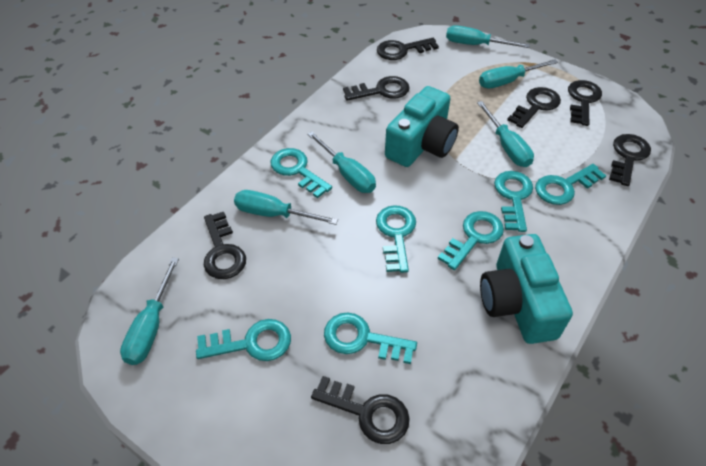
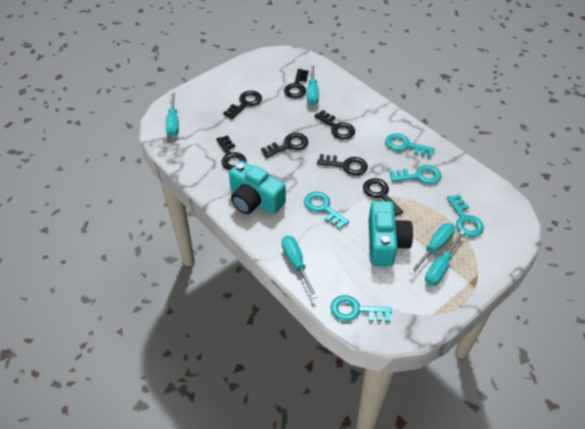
turquoise key: [196,319,291,361] [270,148,332,198] [324,313,417,364] [376,205,416,273] [438,211,504,270] [494,171,533,232] [535,164,606,205] = 7 -> [304,192,349,229] [330,295,392,322] [385,133,435,158] [390,165,441,184] [447,194,484,237] = 5
turquoise screwdriver: [120,257,179,365] [234,190,338,225] [307,132,376,193] [446,25,530,48] [477,101,534,167] [479,59,558,88] = 6 -> [166,92,179,137] [282,236,317,299] [307,64,319,105] [409,223,455,275] [425,230,465,286] = 5

